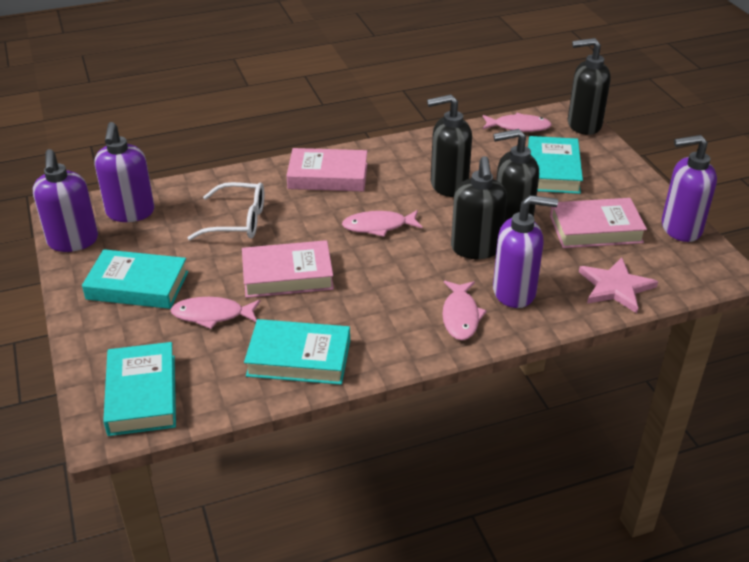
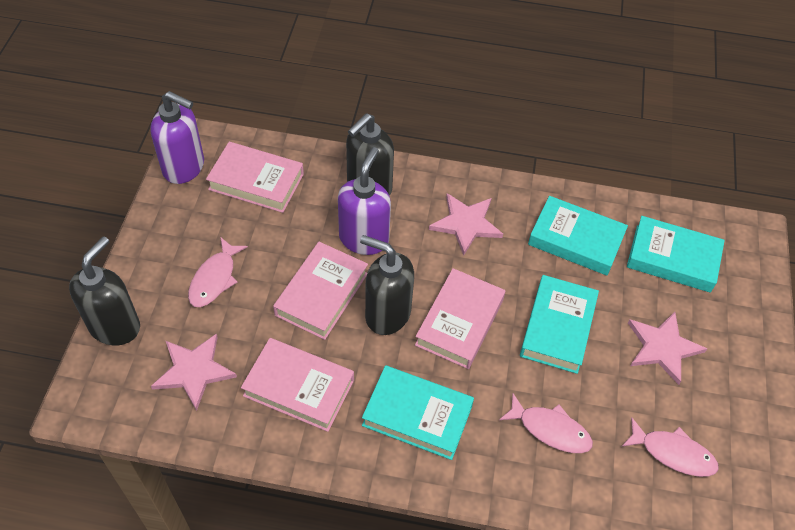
black soap dispenser: [427,94,472,197] [451,156,507,259] [493,129,539,222] [568,38,611,135] = 4 -> [69,236,140,346] [346,113,394,195] [360,235,414,335] = 3
pink book: [242,240,334,298] [286,148,367,191] [550,198,647,248] = 3 -> [206,142,304,213] [241,338,354,432] [273,242,368,340] [415,268,505,369] = 4
pink fish: [170,297,260,329] [342,210,423,237] [442,281,487,340] [483,113,552,132] = 4 -> [188,237,248,307] [499,393,593,453] [622,417,719,477] = 3
pink star: [579,257,658,313] = 1 -> [151,333,237,411] [429,193,503,256] [628,312,707,385] = 3
purple soap dispenser: [33,149,98,252] [95,122,154,222] [493,195,558,308] [662,135,717,242] = 4 -> [150,91,204,184] [338,147,391,255] = 2
white glasses: [187,182,264,240] = 1 -> none = 0

